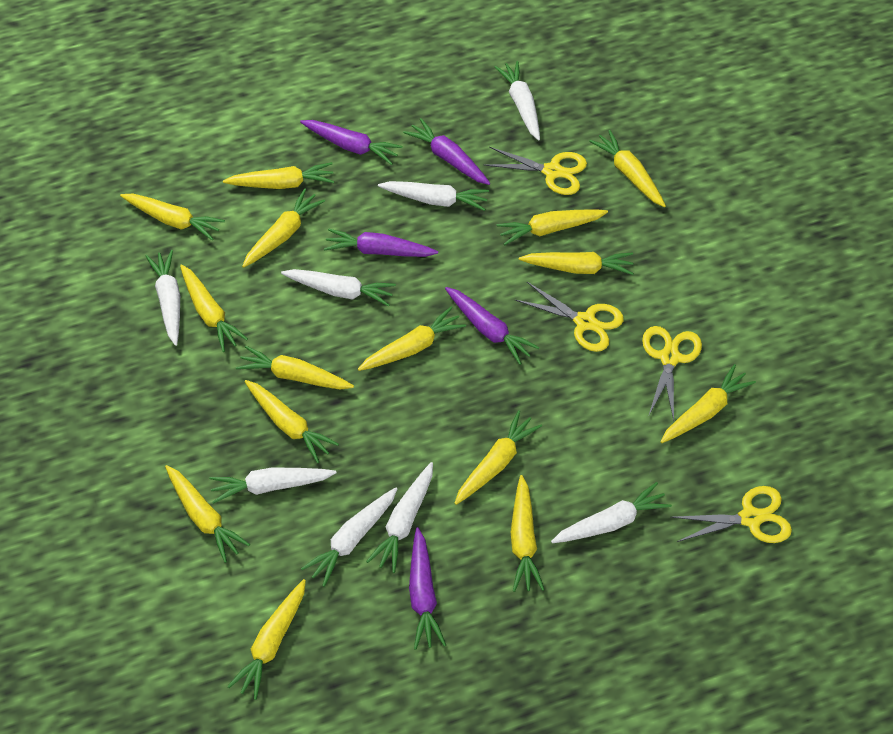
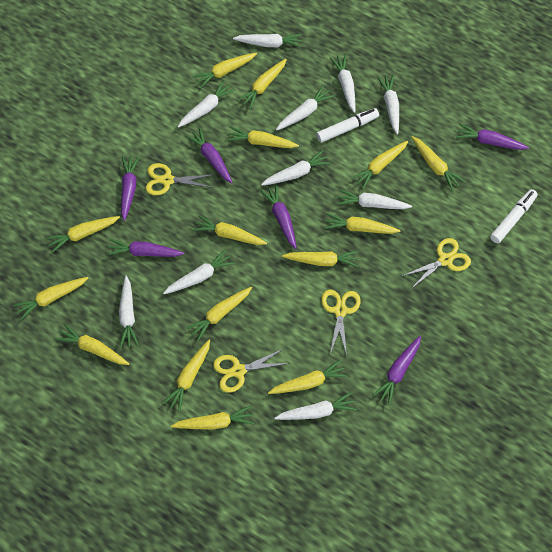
purple carrot: [300,120,403,165] [324,228,438,257] [403,118,490,185] [409,527,446,650] [445,287,539,365] = 5 -> [107,239,184,257] [121,156,139,221] [185,128,233,183] [260,185,297,249] [373,336,421,405] [456,124,529,150] = 6
white carrot: [146,250,180,346] [209,467,337,504] [281,269,396,306] [301,487,397,587] [366,462,433,573] [378,181,489,211] [494,61,540,141] [551,482,672,543] = 8 -> [119,275,139,348] [163,250,235,294] [178,81,236,128] [233,34,302,47] [261,150,331,186] [274,392,357,420] [276,85,335,130] [330,55,356,113] [337,190,412,209] [377,75,399,135] = 10
white marker: none = 0 -> [316,108,379,143] [490,189,538,243] = 2

